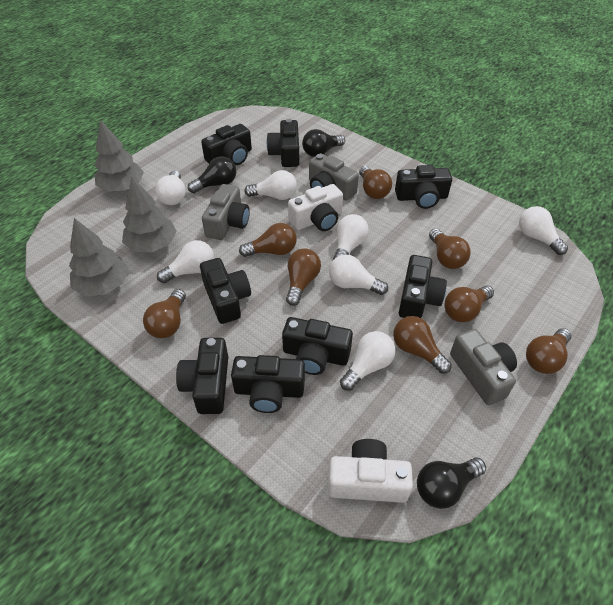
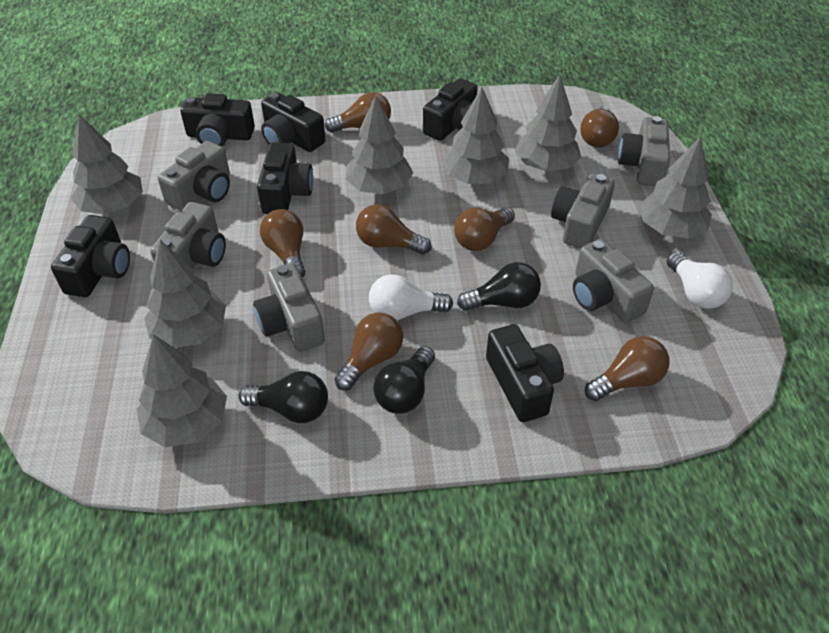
black camera: [176,338,228,414] [200,258,251,324] [201,124,252,165] [231,355,305,413] [267,119,299,167] [282,317,353,375] [395,165,452,209] [399,255,447,318] = 8 -> [51,215,130,297] [181,93,255,147] [257,143,313,214] [261,92,325,152] [423,78,478,141] [486,324,564,422] = 6
brown light bulb: [143,289,186,338] [239,223,297,257] [286,248,321,306] [359,166,392,199] [393,316,452,374] [429,228,471,269] [444,286,494,322] [526,328,572,374] = 8 -> [260,209,305,278] [325,92,391,133] [335,313,403,391] [356,204,431,255] [454,207,515,251] [580,106,619,147] [585,336,669,401] = 7
grey camera: [202,184,250,240] [309,153,359,200] [450,329,517,405] = 3 -> [150,202,226,269] [158,141,230,211] [253,263,325,352] [551,174,615,248] [573,239,654,323] [618,116,670,186] = 6
grey tree: [69,218,129,297] [95,119,144,192] [122,177,177,252] = 3 -> [71,115,143,215] [137,334,227,447] [144,240,226,348] [346,95,413,194] [442,87,509,184] [515,75,581,171] [639,136,712,238] = 7
white camera: [288,184,343,231] [328,439,413,503] = 2 -> none = 0
white light bulb: [155,171,186,205] [157,240,214,283] [244,170,297,200] [329,254,388,295] [333,214,369,260] [340,331,396,391] [519,206,568,255] = 7 -> [369,275,453,320] [667,252,733,309] = 2

